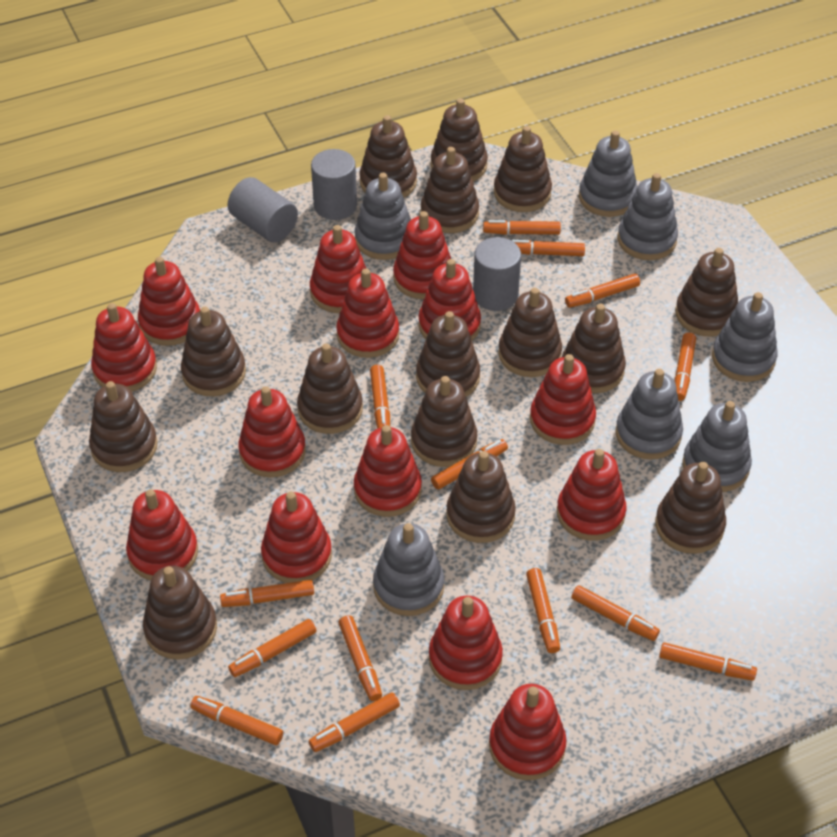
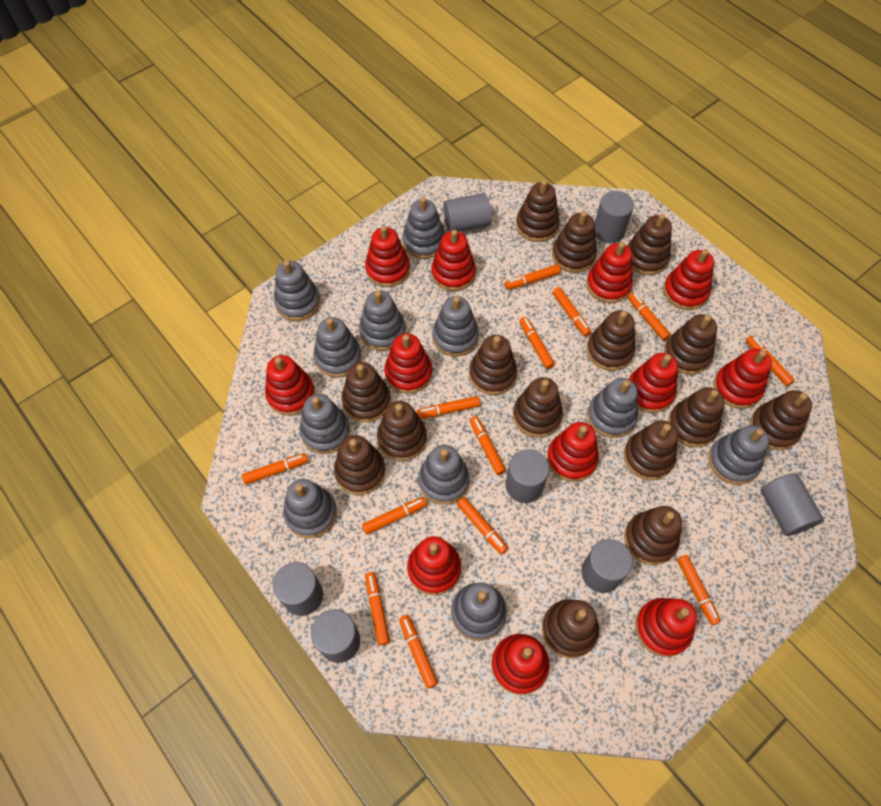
grey cylinder: [228,177,298,242] [311,149,357,220] [473,237,521,311] = 3 -> [273,562,323,616] [311,609,360,663] [443,193,492,232] [505,449,549,503] [581,539,633,593] [595,191,634,243] [761,473,824,536] = 7
grey stacking toy: [355,173,411,260] [373,523,444,616] [579,131,637,217] [616,369,683,460] [618,173,678,260] [682,401,752,492] [712,292,778,382] = 7 -> [274,260,321,321] [283,479,337,538] [300,394,350,454] [314,317,362,377] [359,291,406,351] [402,197,446,259] [418,445,470,505] [432,296,479,357] [451,582,507,641] [587,378,638,438] [708,425,769,485] = 11
orange marker: [190,696,283,745] [220,580,314,607] [228,619,317,677] [309,692,400,752] [338,615,382,701] [370,365,390,429] [431,439,508,490] [483,220,561,235] [512,240,585,256] [526,568,560,653] [565,273,640,308] [572,585,660,641] [659,642,757,681] [674,333,696,401] = 14 -> [242,453,308,485] [362,497,427,534] [365,572,390,646] [399,615,438,689] [417,396,480,419] [457,497,508,554] [470,416,506,475] [505,264,561,290] [519,317,555,369] [552,287,591,337] [627,292,671,341] [677,555,721,625] [746,336,795,386] = 13
red stacking toy: [91,303,157,392] [126,489,198,581] [138,257,200,346] [238,386,306,478] [261,492,332,583] [310,225,367,313] [336,269,399,358] [354,425,422,517] [393,211,451,299] [419,259,481,341] [429,596,503,690] [489,684,567,780] [530,354,596,445] [557,449,627,541] = 14 -> [265,355,315,415] [365,226,410,287] [384,333,432,394] [407,536,461,595] [431,230,476,291] [492,634,549,695] [547,422,599,482] [586,242,633,303] [629,353,678,413] [635,598,697,657] [663,249,714,310] [714,349,772,409] = 12

